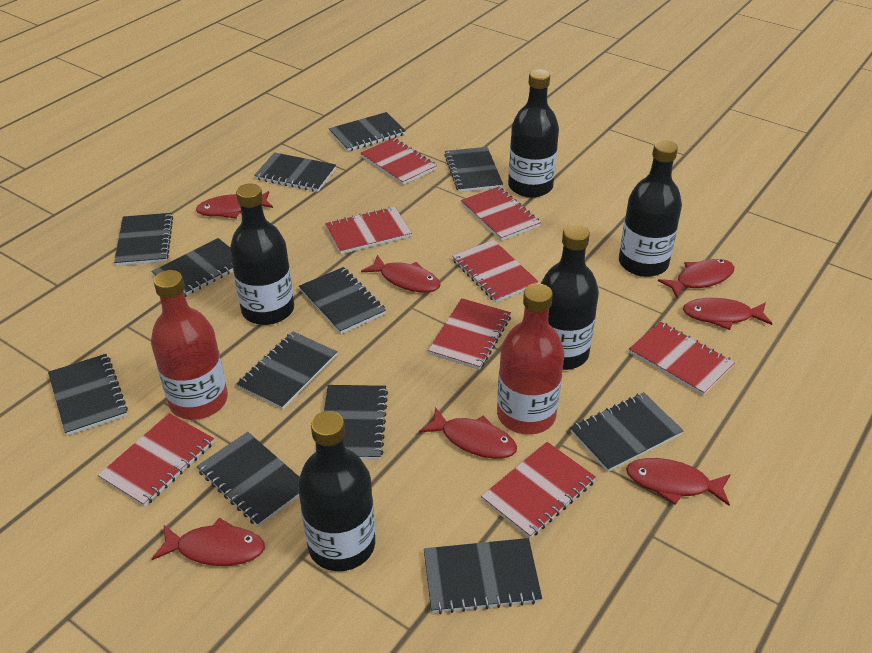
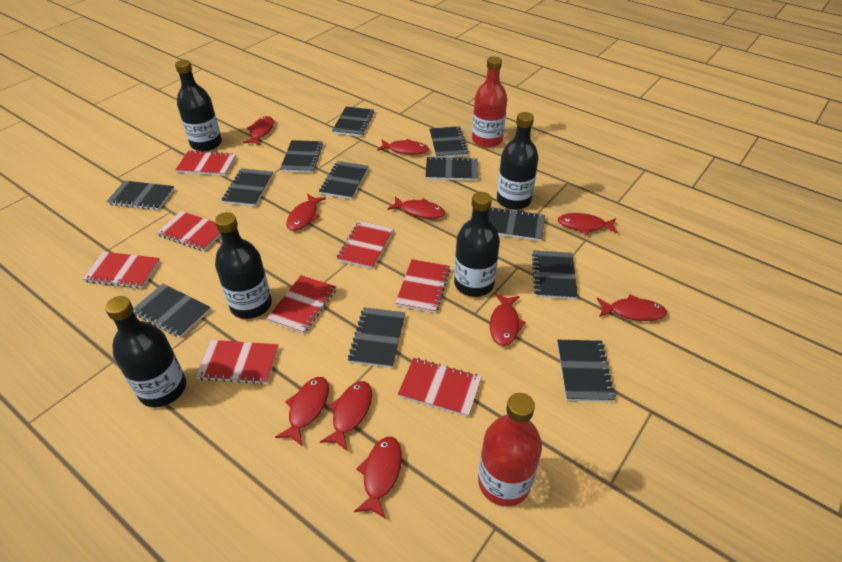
red fish: [152,517,265,566] [196,191,273,219] [361,255,441,293] [419,407,517,459] [626,458,731,506] [658,259,735,298] [683,298,773,330] = 7 -> [242,116,274,145] [275,377,329,446] [286,194,326,231] [320,381,372,452] [354,437,402,519] [377,139,429,155] [387,196,445,219] [490,293,526,346] [558,213,618,235] [597,294,667,321] = 10

